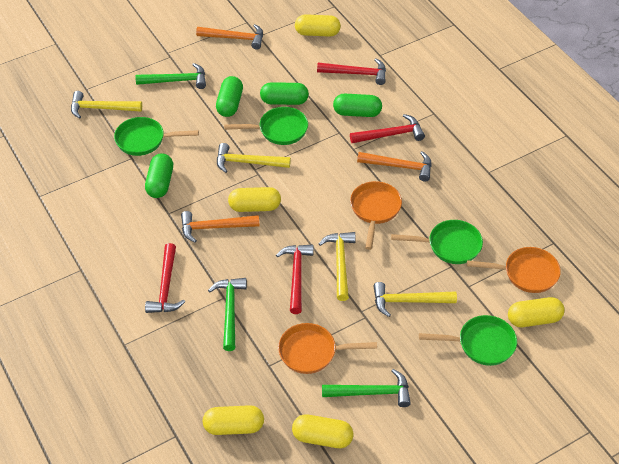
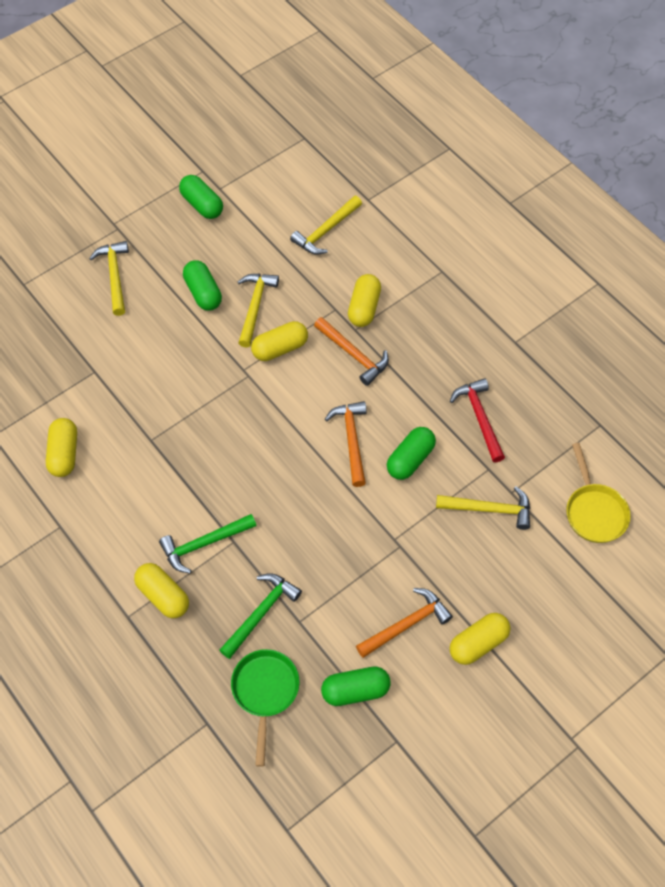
green hammer: [135,63,206,89] [208,278,247,351] [322,369,411,407] = 3 -> [159,514,257,573] [219,573,302,659] = 2
green pan: [114,117,199,156] [224,107,308,145] [391,220,483,264] [419,315,517,366] = 4 -> [231,649,300,767] = 1
orange pan: [278,323,377,374] [350,181,402,250] [467,247,561,293] = 3 -> none = 0
red hammer: [145,243,185,313] [276,244,314,314] [317,59,386,85] [350,114,425,143] = 4 -> [450,378,505,462] = 1
yellow pan: none = 0 -> [566,443,631,543] = 1

